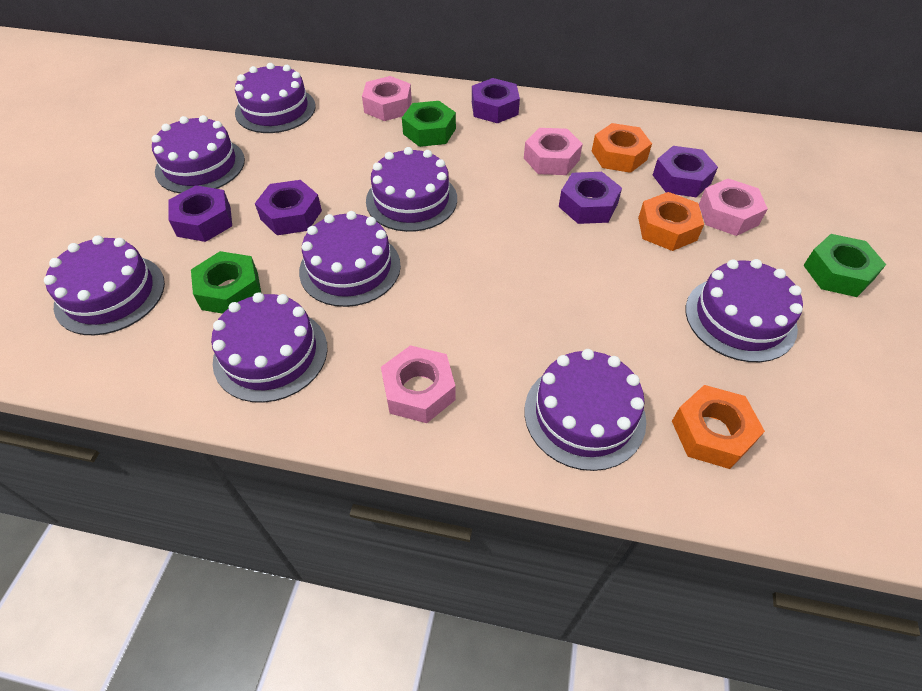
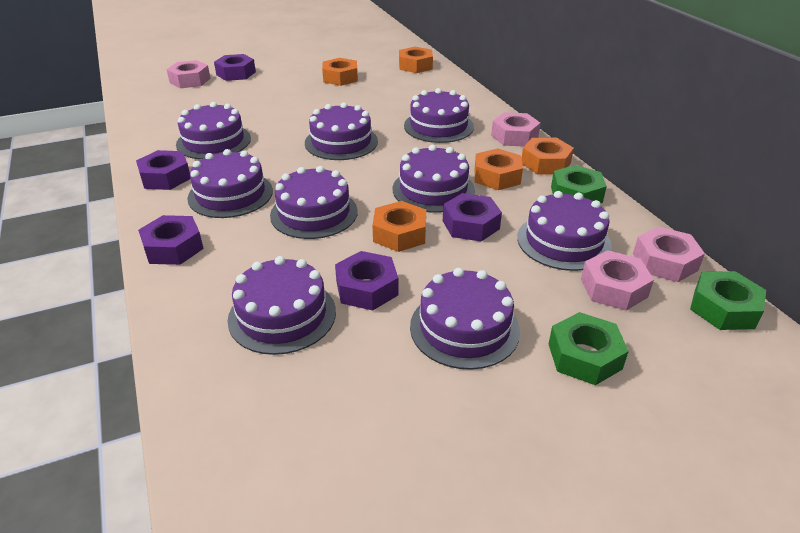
orange nut: [592,123,652,173] [638,192,704,251] [672,385,765,469] = 3 -> [322,58,358,86] [372,201,426,252] [399,47,433,73] [475,148,523,190] [522,138,574,174] = 5
purple cake: [44,235,165,335] [152,115,245,193] [211,292,327,403] [235,63,316,133] [299,211,401,307] [366,147,457,232] [524,349,646,471] [686,259,803,362] = 8 -> [176,102,251,159] [187,149,273,218] [228,256,336,355] [270,166,358,239] [305,103,378,160] [393,145,475,213] [404,88,474,143] [410,268,520,370] [517,191,612,271] = 9

